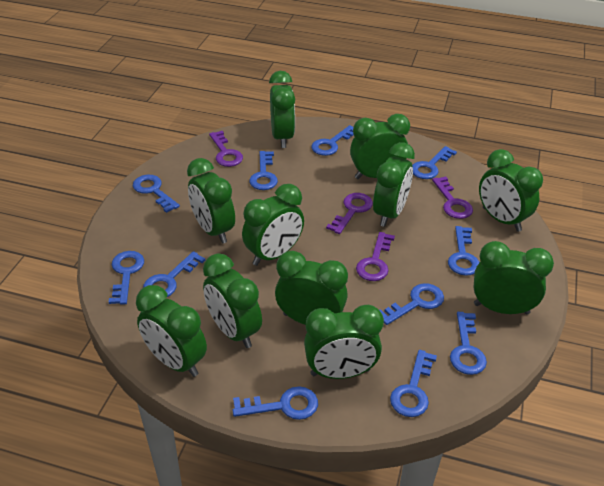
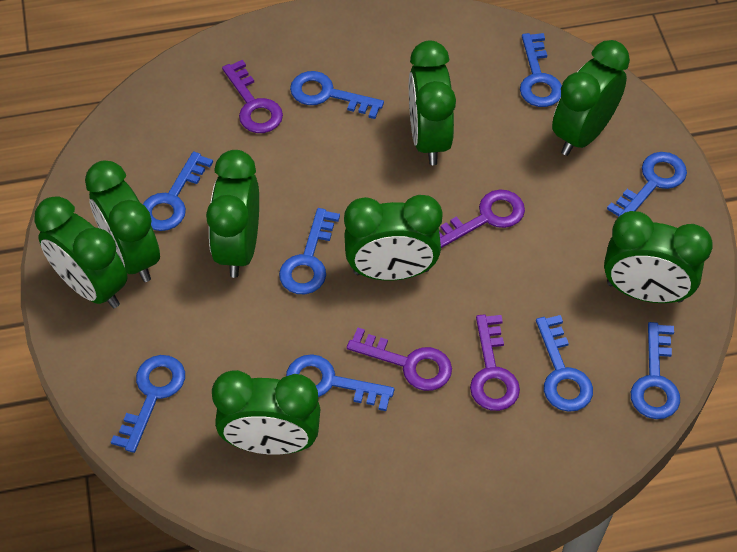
blue key: [109,251,144,305] [133,175,180,213] [143,251,205,298] [233,386,318,420] [249,151,278,190] [311,125,354,156] [380,283,444,325] [390,350,437,417] [412,146,457,179] [448,226,480,276] [450,312,487,375] = 11 -> [111,355,185,453] [143,151,213,231] [279,208,340,294] [286,354,394,411] [290,71,384,119] [520,33,562,107] [536,315,593,412] [607,152,687,217] [631,322,680,419] = 9
green clock: [136,285,207,377] [187,158,235,244] [203,253,262,348] [242,184,304,266] [269,71,295,148] [275,251,348,325] [304,305,384,379] [350,114,410,179] [373,142,415,227] [473,241,554,315] [479,149,543,232] = 11 -> [34,196,128,308] [85,161,160,282] [206,150,259,278] [212,370,320,455] [344,195,443,281] [409,41,456,165] [552,40,630,156] [604,211,713,303] = 8

